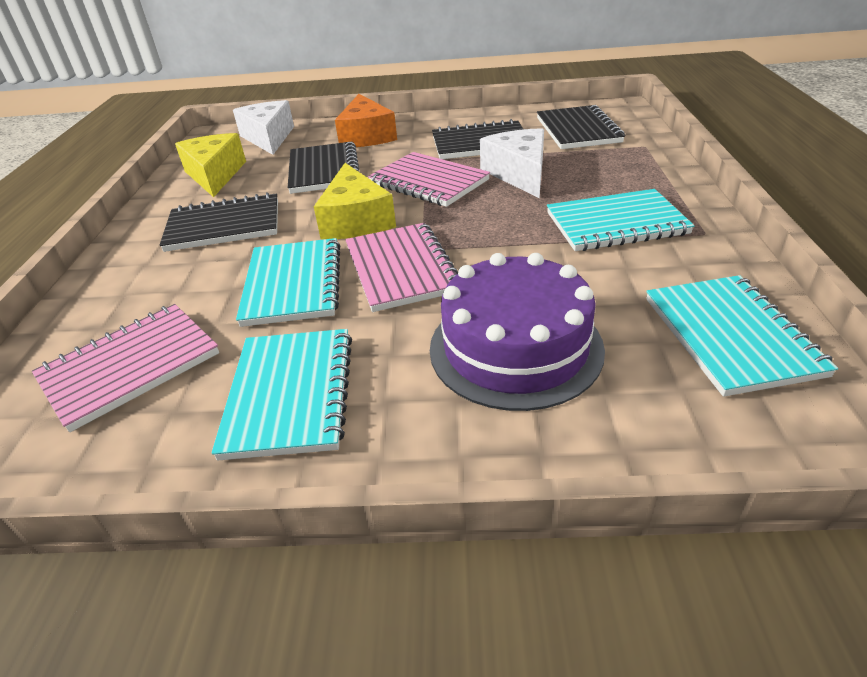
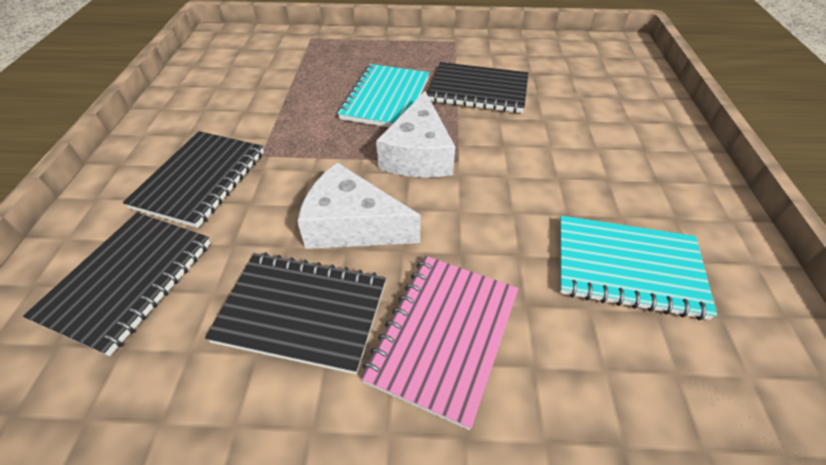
orange cheese: [335,94,397,147] = 1 -> none = 0
pink notebook: [32,304,219,432] [345,223,458,312] [368,152,490,207] = 3 -> [360,256,518,430] = 1
purple cake: [430,253,605,411] = 1 -> none = 0
turquoise notebook: [211,329,352,461] [236,238,340,327] [547,189,694,251] [646,275,838,397] = 4 -> [337,64,429,127] [559,216,717,320] = 2
yellow cheese: [175,133,246,197] [314,163,396,239] = 2 -> none = 0

